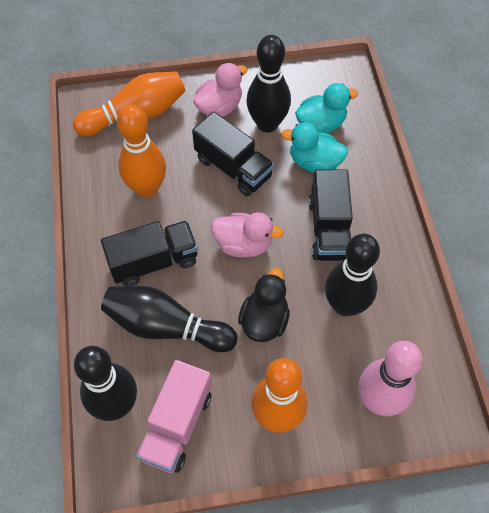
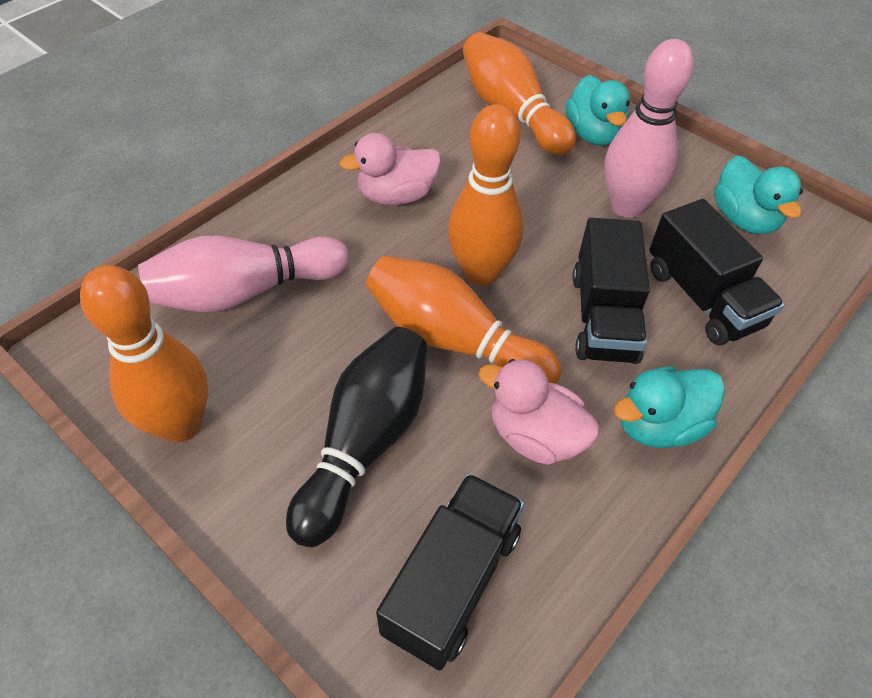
black bowling pin: [74,346,137,421] [101,286,238,352] [246,35,291,133] [325,234,380,317] = 4 -> [286,327,427,547] = 1
black duck: [238,268,290,342] = 1 -> none = 0
orange bowling pin: [73,71,186,136] [117,105,166,198] [251,358,307,433] = 3 -> [80,265,208,443] [366,255,562,384] [448,104,524,285] [463,32,576,155] = 4
pink bowling pin: [359,341,423,416] = 1 -> [138,235,349,312] [604,39,694,218] = 2
pink truck: [136,360,212,473] = 1 -> none = 0
turquoise duck: [281,123,348,173] [295,83,358,134] = 2 -> [565,75,630,146] [614,366,725,448] [714,156,803,234] = 3

